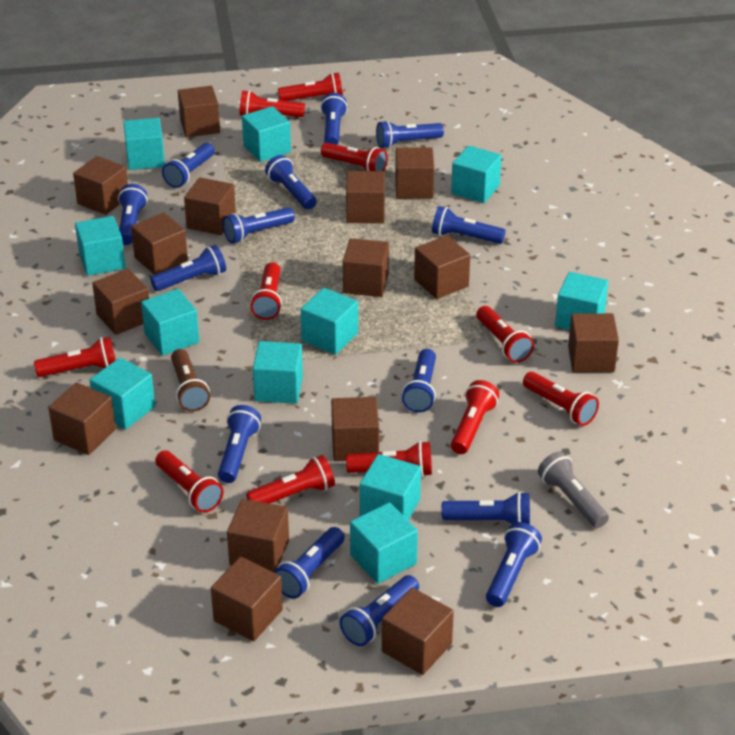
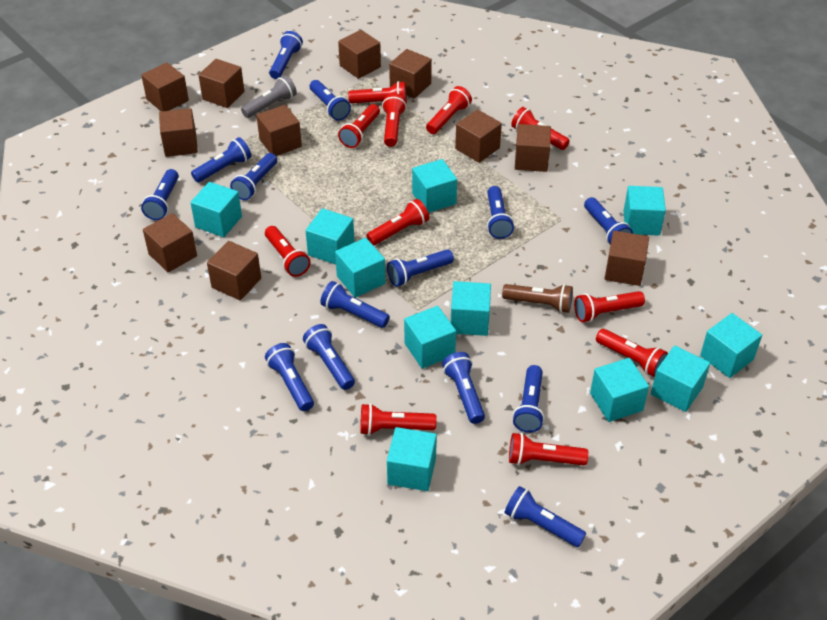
brown cube: [48,382,116,455] [73,156,128,215] [92,269,149,335] [131,213,188,275] [178,86,220,137] [184,177,236,235] [211,557,283,641] [227,499,289,572] [331,397,379,461] [343,238,389,297] [346,171,385,223] [382,588,454,675] [395,147,434,199] [414,235,470,299] [568,313,619,372] = 15 -> [141,62,189,112] [143,213,197,272] [159,108,198,157] [198,59,245,108] [207,241,261,301] [256,105,302,156] [338,30,381,79] [389,49,432,99] [455,109,502,163] [515,124,551,172] [604,231,649,286] = 11

